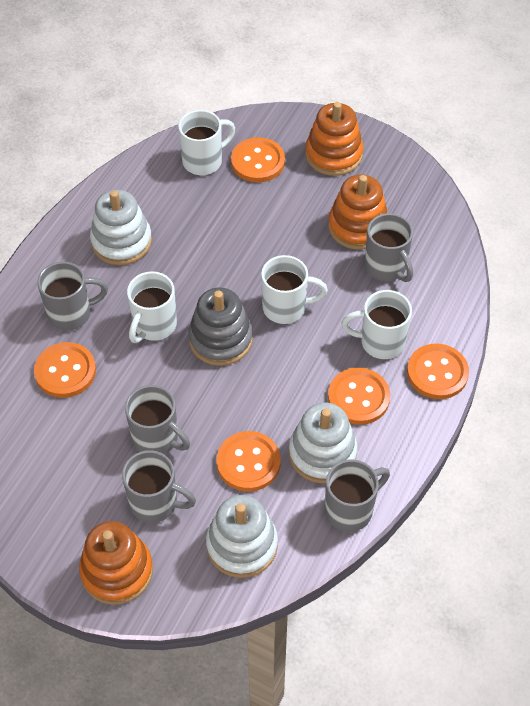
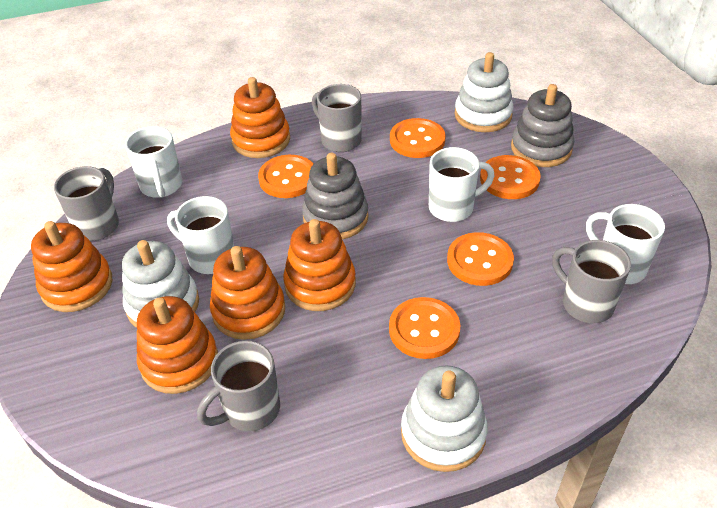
grey mug: [37,262,108,331] [122,450,196,523] [125,385,190,454] [325,459,390,532] [365,213,413,282] = 5 -> [54,166,119,241] [197,341,280,432] [312,84,362,152] [552,240,631,323] = 4
grey stacking toy: [188,288,253,366] = 1 -> [302,153,369,240] [511,84,574,167] = 2
orange stacking toy: [79,521,153,605] [305,102,364,176] [328,175,388,250] = 3 -> [31,221,112,312] [137,296,218,394] [210,246,285,340] [230,77,290,158] [283,219,356,311] = 5

